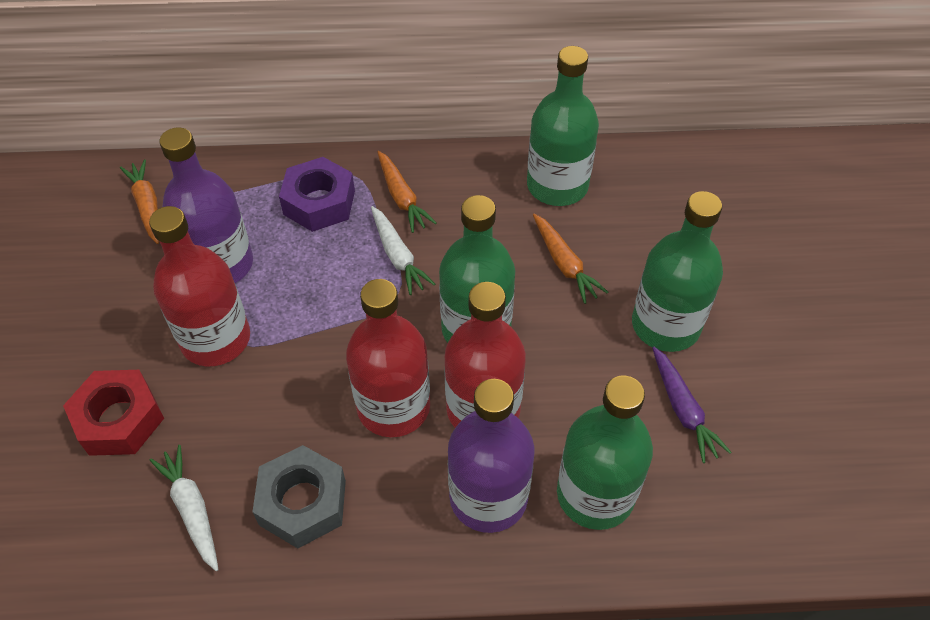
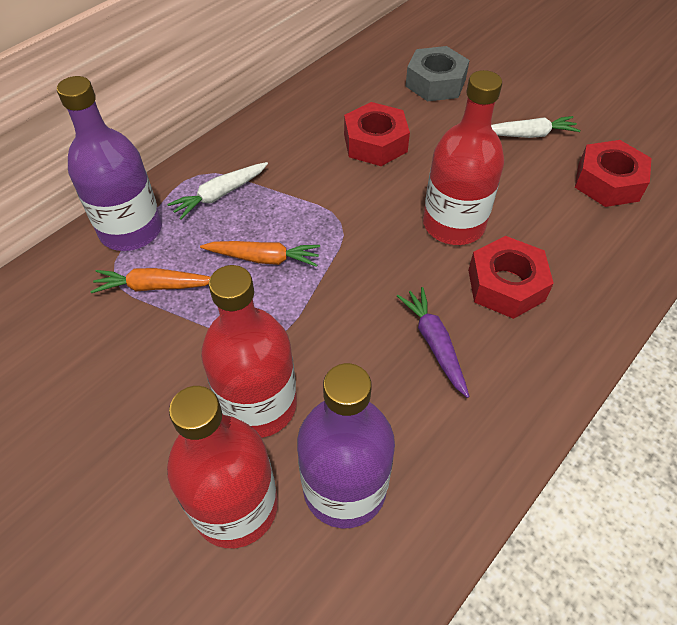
green bottle: [439,195,515,343] [527,46,599,206] [557,376,653,530] [632,191,723,352] = 4 -> none = 0
orange carrot: [120,159,159,244] [377,151,436,233] [533,214,608,304] = 3 -> [90,268,210,293] [200,241,320,267] = 2
purple nut: [279,157,355,232] = 1 -> none = 0
red nut: [63,370,164,456] = 1 -> [344,102,410,166] [468,236,554,319] [575,140,651,207] = 3

